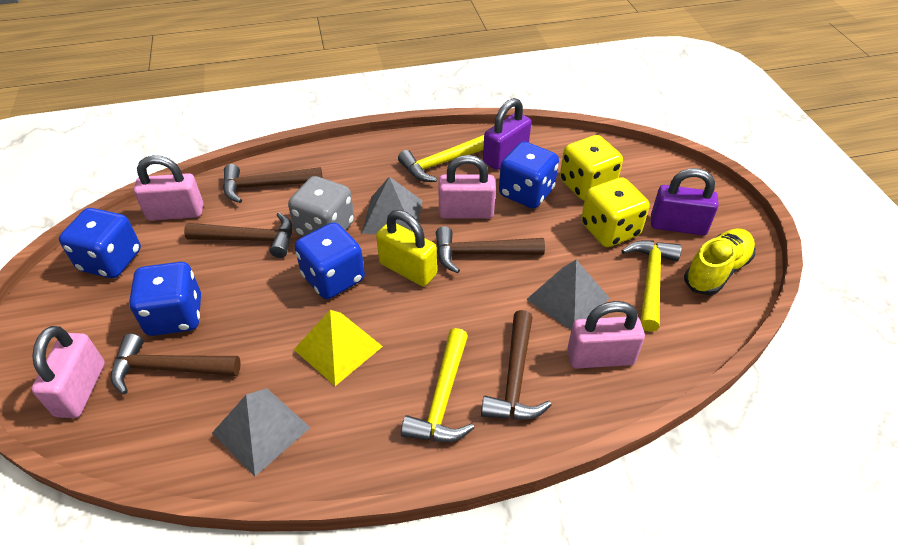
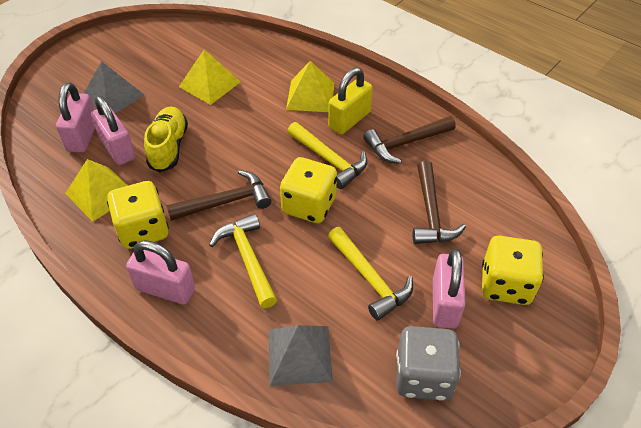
blue dice: [59,208,141,278] [129,262,201,336] [295,222,365,299] [499,141,559,208] = 4 -> none = 0
brown hammer: [111,334,241,395] [184,212,292,258] [223,164,323,203] [436,226,545,274] [481,310,552,420] = 5 -> [166,170,271,221] [363,116,456,164] [413,161,466,244] = 3
grey pyramid: [212,388,311,476] [362,177,423,234] [526,260,609,330] = 3 -> [83,61,144,114] [269,325,333,386] = 2
purple padlock: [483,98,531,170] [651,168,719,235] = 2 -> none = 0
yellow dice: [560,135,623,200] [581,177,650,247] = 2 -> [107,181,169,249] [280,157,337,223] [482,236,544,305] = 3
yellow pyramid: [293,310,383,386] = 1 -> [65,159,128,221] [179,49,241,105] [286,61,335,112] = 3

